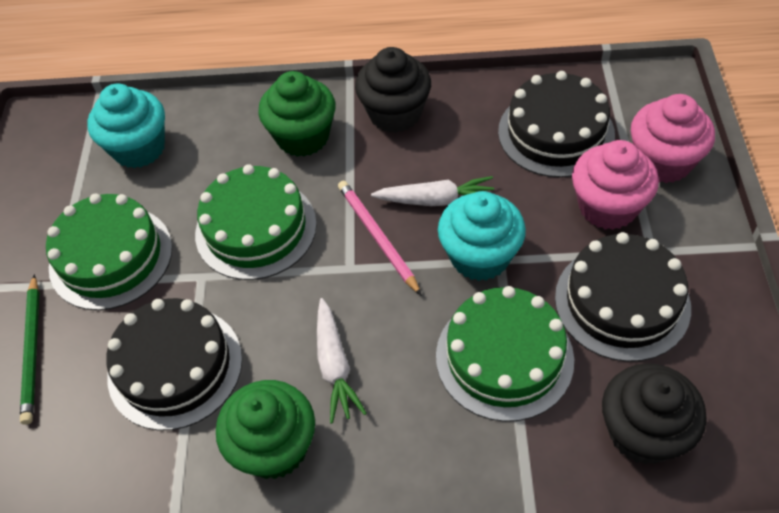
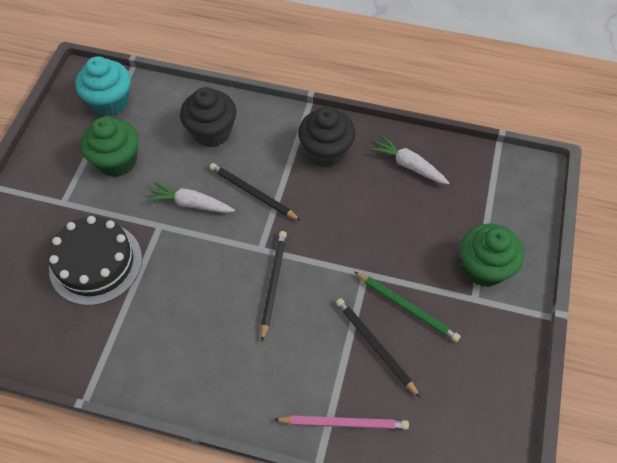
black cake: [106,298,242,430] [498,71,615,178] [555,232,691,362] = 3 -> [49,216,142,305] = 1
black pencil: none = 0 -> [209,163,301,221] [261,231,287,341] [336,298,421,398] = 3
green cake: [46,193,172,310] [195,164,317,280] [436,286,574,422] = 3 -> none = 0
pink cupcake: [572,140,659,230] [631,94,715,183] = 2 -> none = 0
turquoise cupcake: [87,84,165,168] [438,191,526,281] = 2 -> [75,56,131,116] = 1

